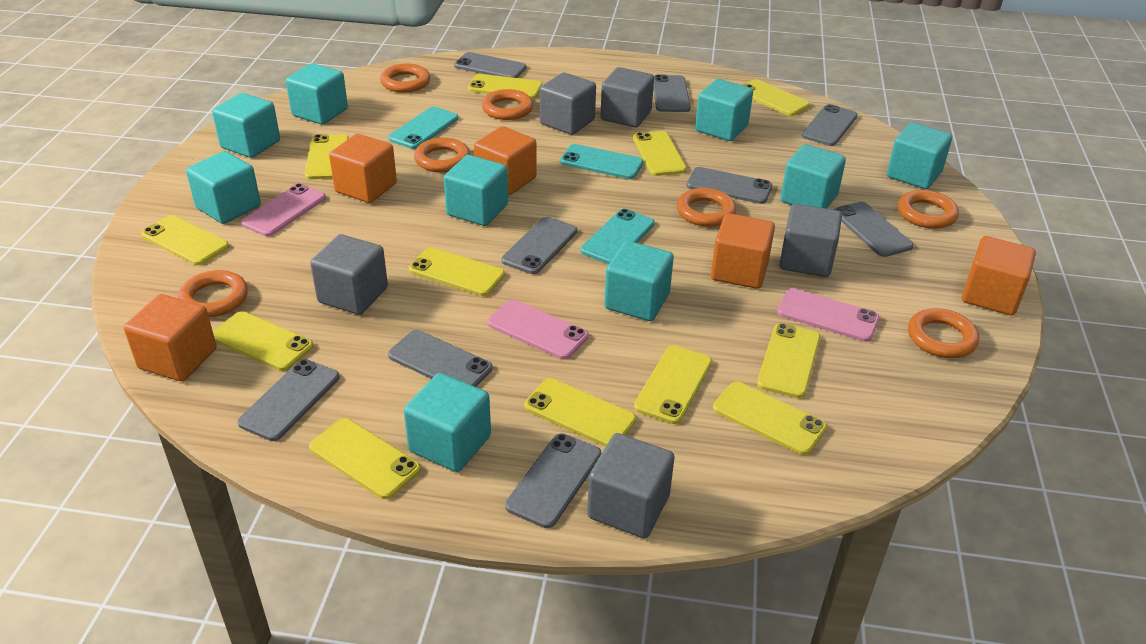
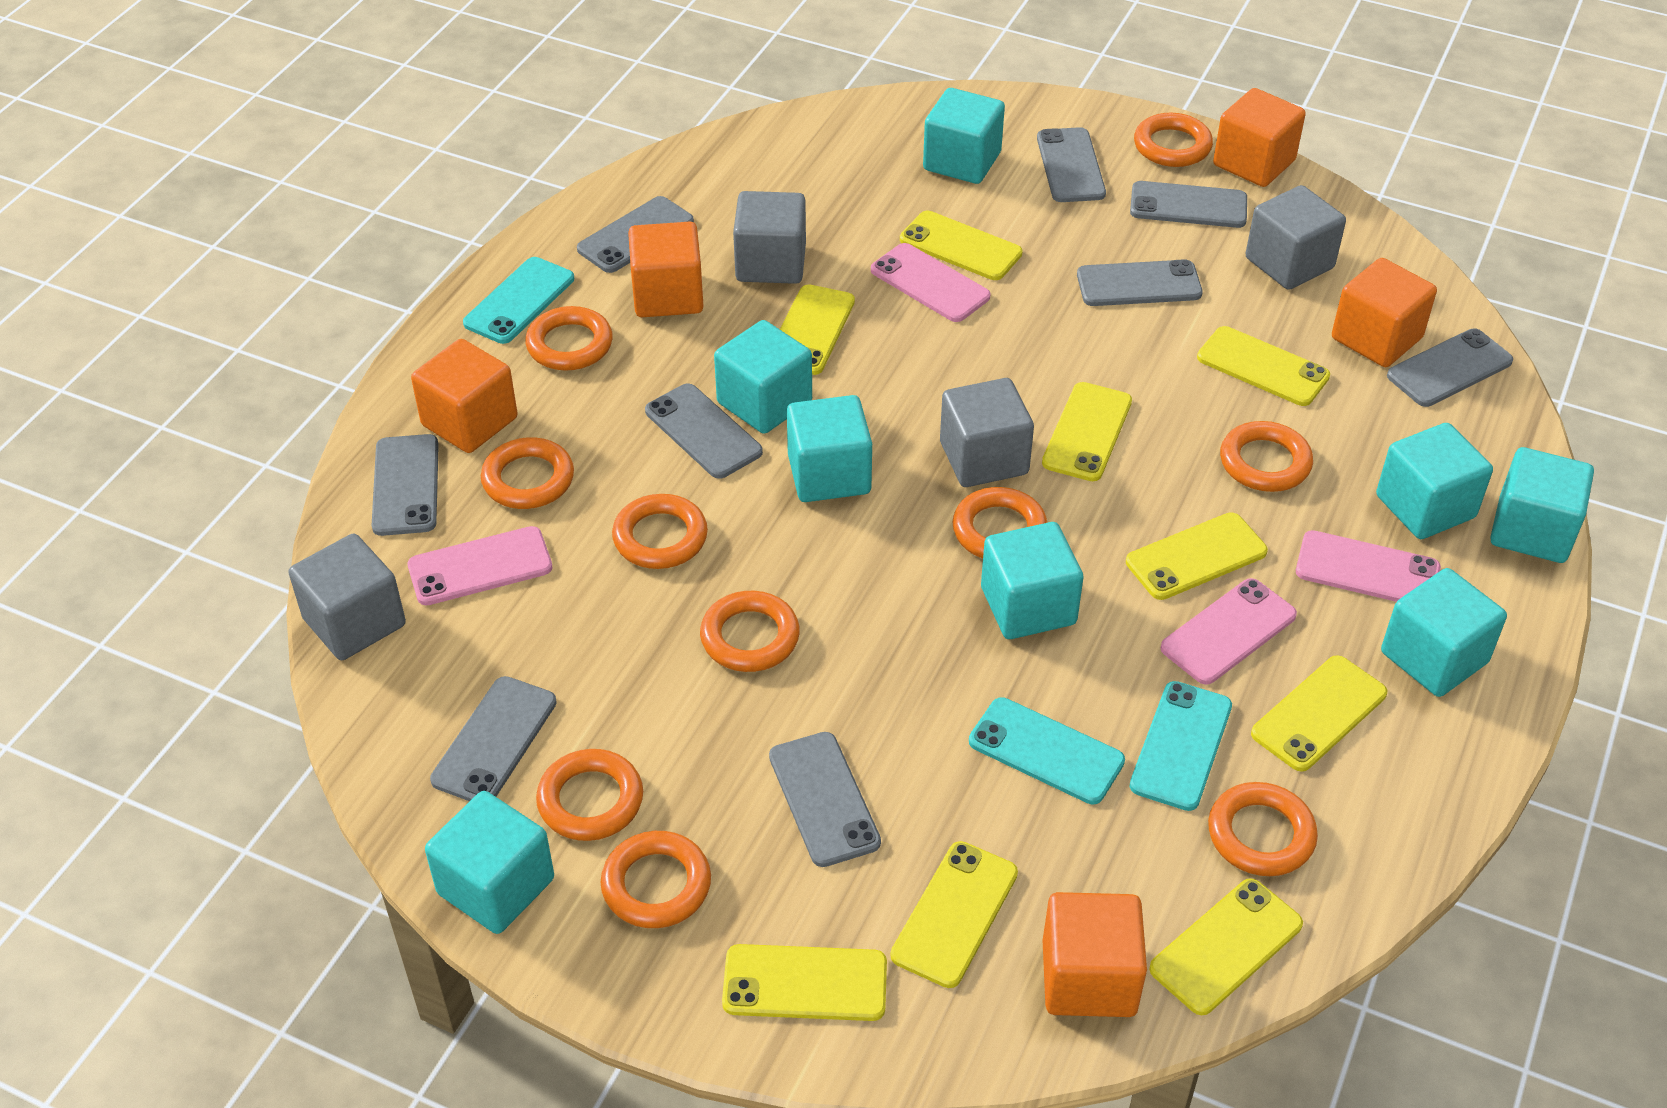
grey cube: [310,234,388,315] [540,73,596,135] [587,433,675,538] [600,67,654,128] [779,204,842,277] = 5 -> [288,534,406,660] [733,191,806,284] [940,378,1034,487] [1246,185,1346,290] = 4
orange ring: [178,270,248,317] [380,64,430,93] [414,138,470,172] [482,89,533,120] [677,188,736,227] [898,190,959,229] [908,308,979,358] = 7 -> [481,437,574,509] [525,306,613,371] [536,749,643,841] [601,831,711,928] [612,494,708,569] [700,591,800,672] [953,487,1047,558] [1134,113,1213,167] [1208,782,1318,876] [1220,421,1313,492] = 10
pink phone: [241,183,326,236] [487,300,589,359] [777,288,880,342] = 3 -> [408,526,552,605] [871,243,991,322] [1160,578,1297,685] [1296,530,1441,602] = 4
turquoise cube: [186,151,261,224] [212,93,280,158] [286,63,348,125] [404,373,491,472] [444,155,508,226] [604,241,674,321] [695,79,753,141] [780,144,846,209] [887,122,952,189] = 9 -> [425,791,554,934] [714,320,812,434] [787,395,872,502] [923,88,1005,184] [981,522,1084,639] [1376,423,1493,539] [1381,568,1507,697] [1490,447,1594,563] = 8
yellow phone: [141,215,229,265] [213,311,314,371] [304,134,349,179] [309,418,421,499] [408,247,505,296] [468,74,542,99] [524,378,636,447] [633,131,687,176] [634,345,712,424] [713,382,827,455] [742,79,810,116] [757,323,820,398] = 12 -> [722,944,887,1021] [780,284,855,375] [891,841,1018,988] [900,211,1023,280] [1042,382,1132,481] [1126,512,1268,600] [1149,878,1303,1015] [1197,326,1330,406] [1251,655,1387,772] = 9

